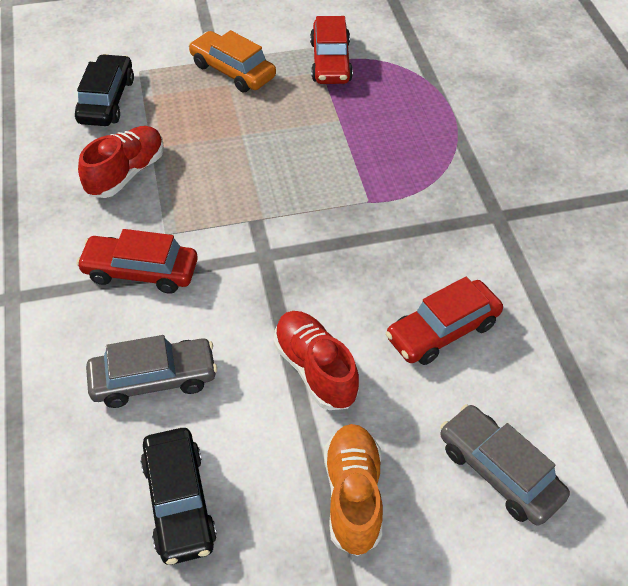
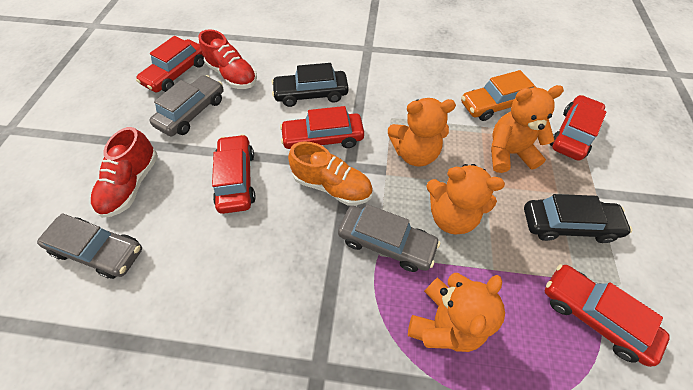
grey car: [86,335,217,408] [440,404,570,526] = 2 -> [37,213,142,279] [149,75,224,136] [338,204,440,272] = 3
orange teddy bear: none = 0 -> [388,98,456,167] [408,273,505,352] [426,164,505,235] [491,85,564,173] = 4
red car: [76,229,198,294] [310,16,353,84] [386,277,503,365] = 3 -> [136,36,205,92] [212,134,256,214] [280,106,364,149] [545,264,670,367] [550,95,607,161] = 5

